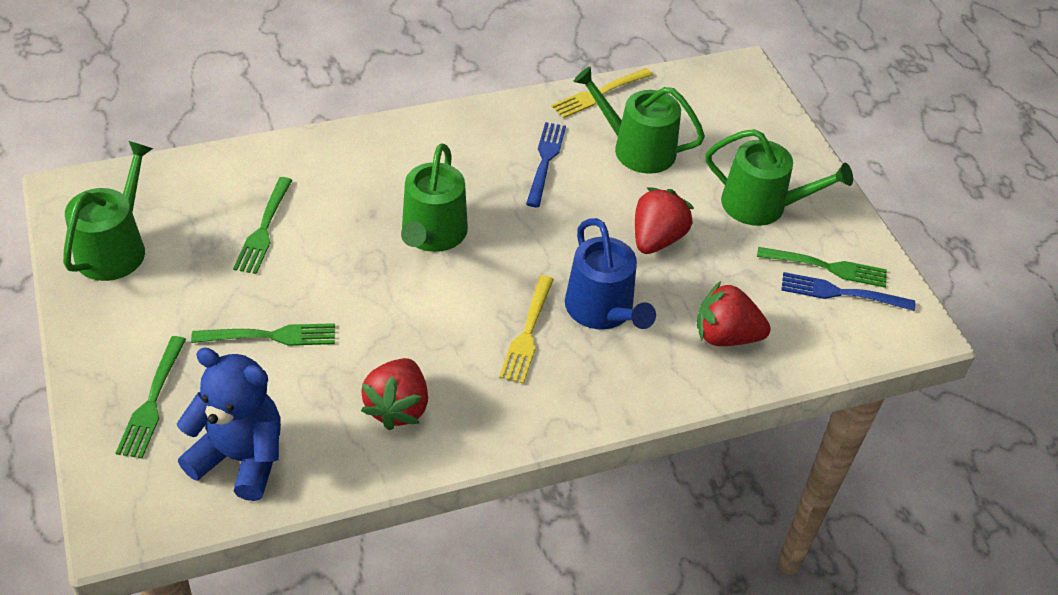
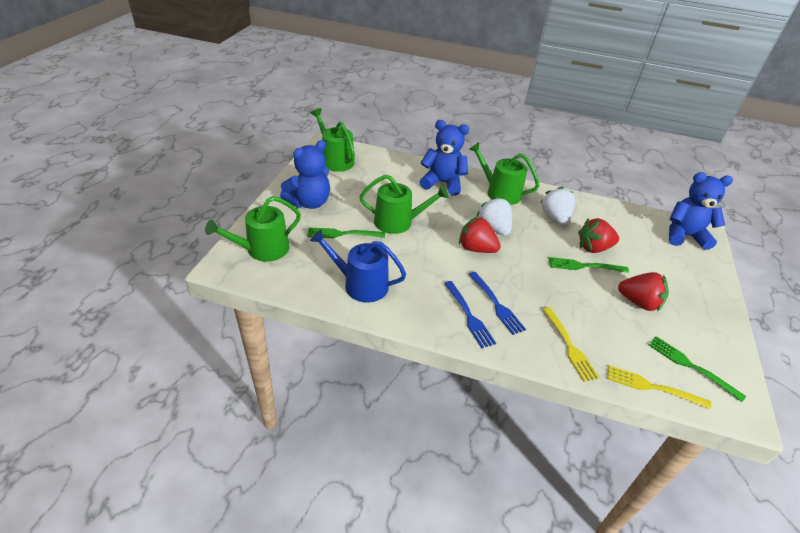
blue teddy bear: [177,348,281,501] = 1 -> [280,140,330,209] [420,120,469,196] [669,172,733,250] = 3
green fork: [116,336,186,458] [191,323,335,346] [233,177,292,274] [757,247,887,288] = 4 -> [307,228,385,238] [548,257,629,273] [648,336,746,402] = 3
white strawberry: none = 0 -> [477,196,512,236] [540,186,575,225] = 2

